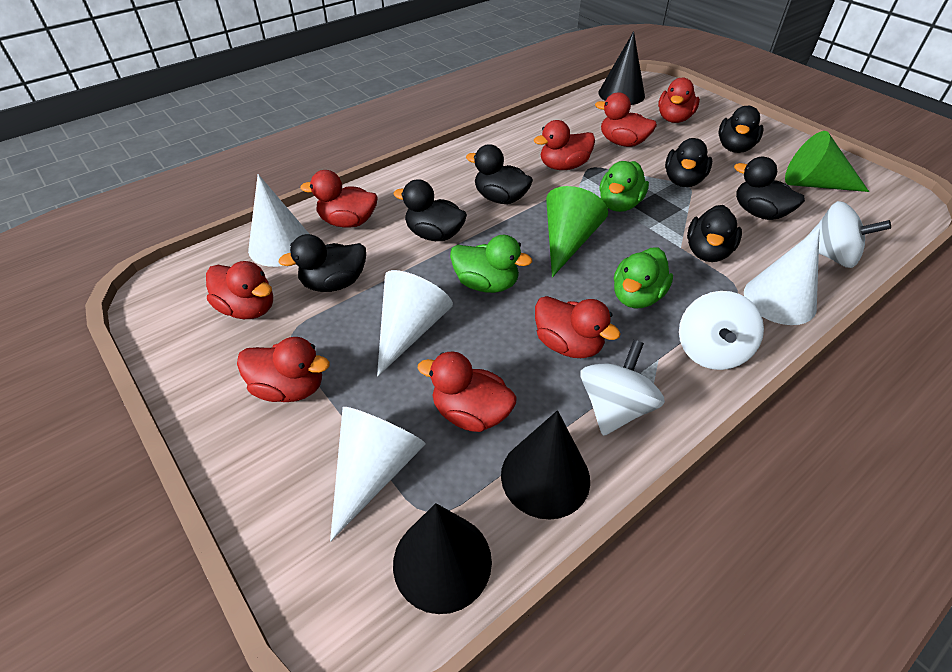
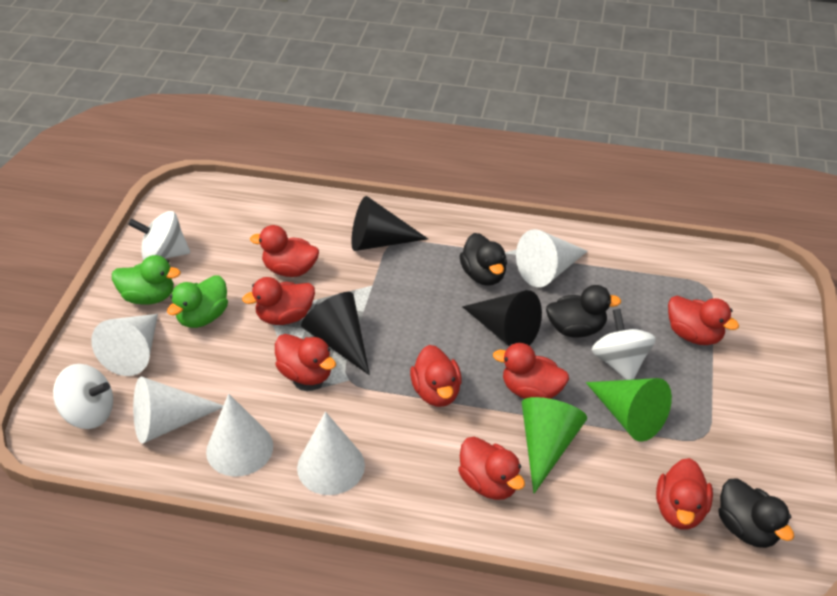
black duck: [279,234,366,292] [393,179,467,241] [466,144,533,204] [665,138,712,187] [687,205,742,262] [718,106,764,153] [734,157,805,220] = 7 -> [460,233,507,286] [546,285,621,338] [719,478,794,548] = 3
green duck: [450,235,532,293] [600,161,649,212] [614,248,673,308] = 3 -> [112,255,181,305] [167,275,228,328] = 2
white cone: [248,174,309,267] [330,407,426,541] [377,270,453,377] [744,227,820,325] = 4 -> [91,314,158,376] [133,376,224,444] [206,394,273,476] [297,412,365,495] [516,229,588,287] = 5

